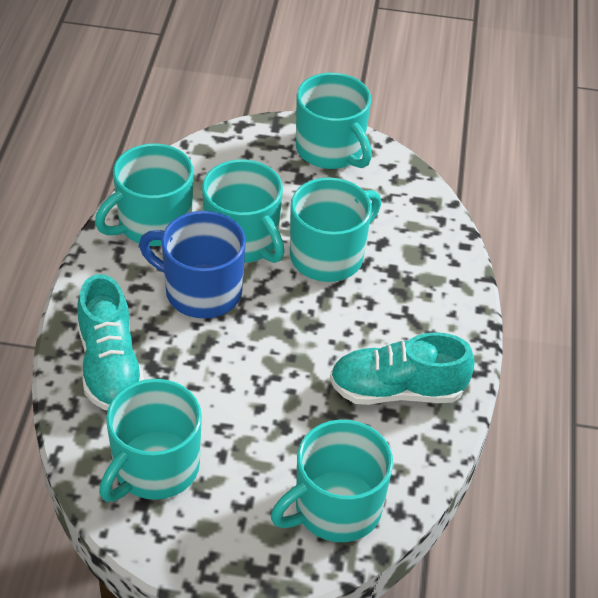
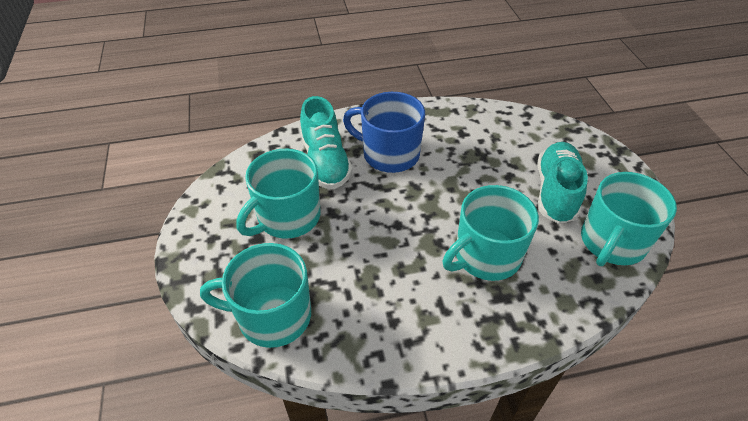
turquoise mug: [95,143,193,246] [99,379,202,502] [202,160,285,263] [271,420,393,542] [290,177,381,282] [296,73,372,169] = 6 -> [200,243,311,348] [237,149,320,239] [442,185,539,281] [581,172,677,266] = 4

